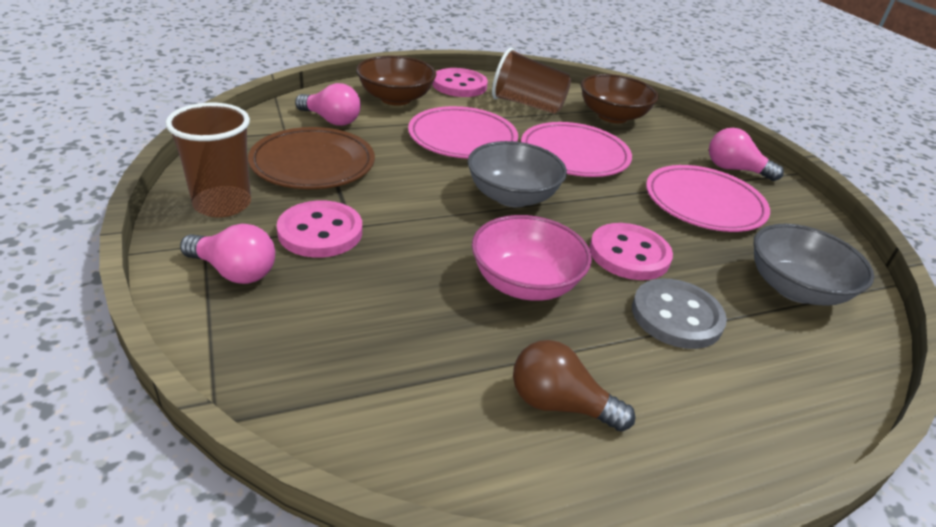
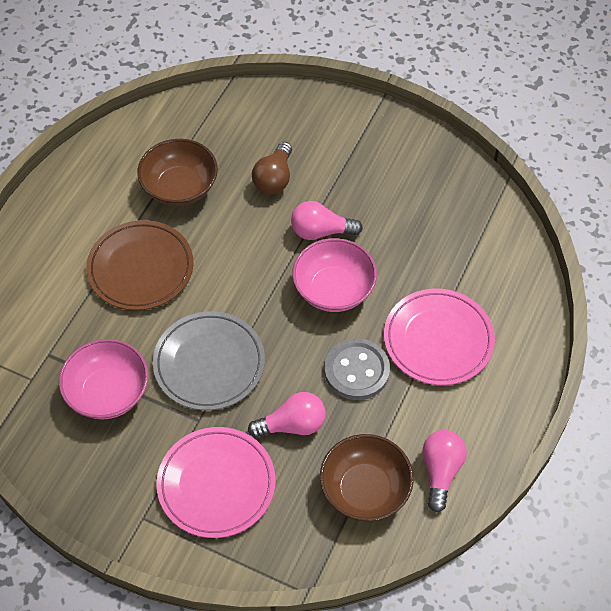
brown cup: [165,103,251,218] [492,48,571,114] = 2 -> none = 0
grey bowl: [468,141,567,207] [753,224,874,306] = 2 -> none = 0
grey plate: none = 0 -> [153,311,265,410] = 1
pink bowl: [472,215,592,301] = 1 -> [59,339,149,420] [292,238,377,312] = 2
pink button: [277,201,362,258] [432,68,488,97] [589,223,673,280] = 3 -> none = 0
pink plate: [408,106,518,159] [521,122,632,177] [646,165,770,232] = 3 -> [156,427,276,538] [384,289,495,385] = 2

